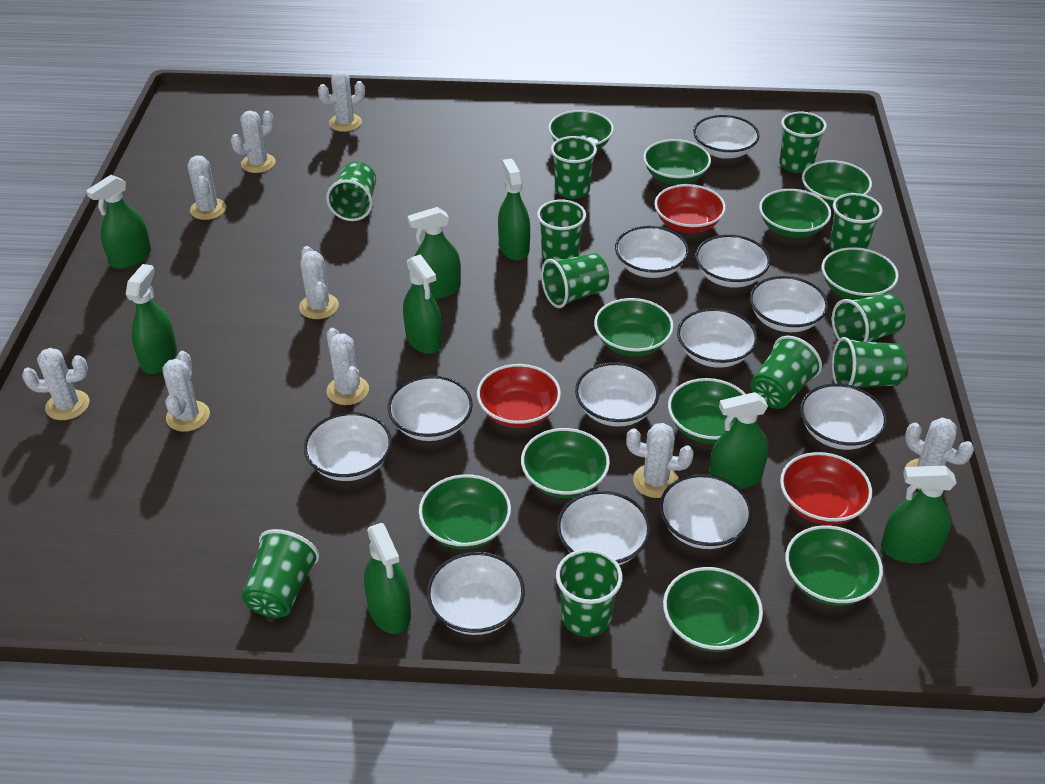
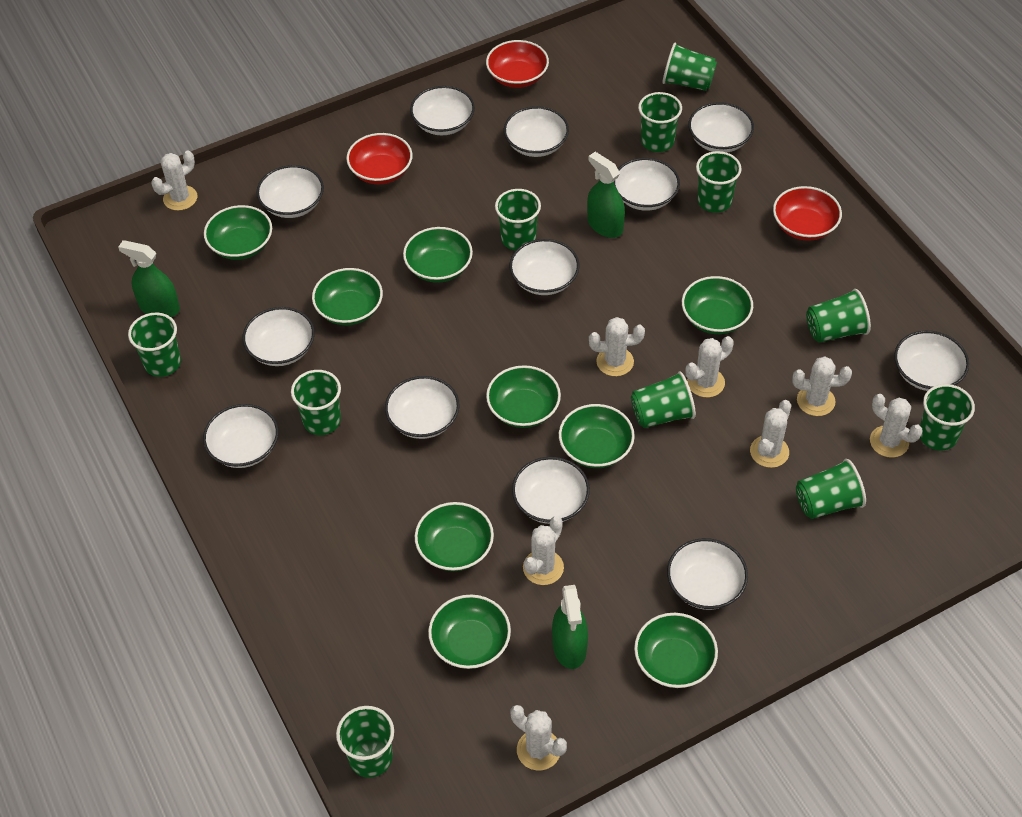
green bowl: [419,474,511,549] [521,428,610,498] [548,110,614,150] [594,298,674,356] [643,139,711,184] [663,567,763,652] [668,378,745,444] [759,189,831,238] [785,525,883,606] [802,160,872,207] [822,247,899,300] = 11 -> [204,205,272,260] [312,268,383,325] [403,227,473,283] [415,502,494,571] [428,595,511,669] [486,365,561,428] [559,404,635,468] [634,613,718,688] [682,276,753,334] = 9
green spray bottle: [86,175,151,269] [126,264,177,374] [364,523,411,634] [403,254,442,354] [408,207,461,299] [498,158,530,261] [709,392,769,489] [881,466,956,563] = 8 -> [118,240,180,317] [552,585,588,669] [587,152,625,238] = 3
white cactus: [22,348,89,420] [162,351,210,432] [188,155,226,220] [231,111,275,173] [299,246,339,319] [318,71,365,132] [327,328,369,405] [626,423,694,498] [905,418,974,490] = 9 -> [152,150,197,211] [511,705,567,771] [523,516,564,585] [589,317,645,376] [686,336,734,398] [750,400,791,468] [792,356,852,416] [870,394,922,458] = 8

